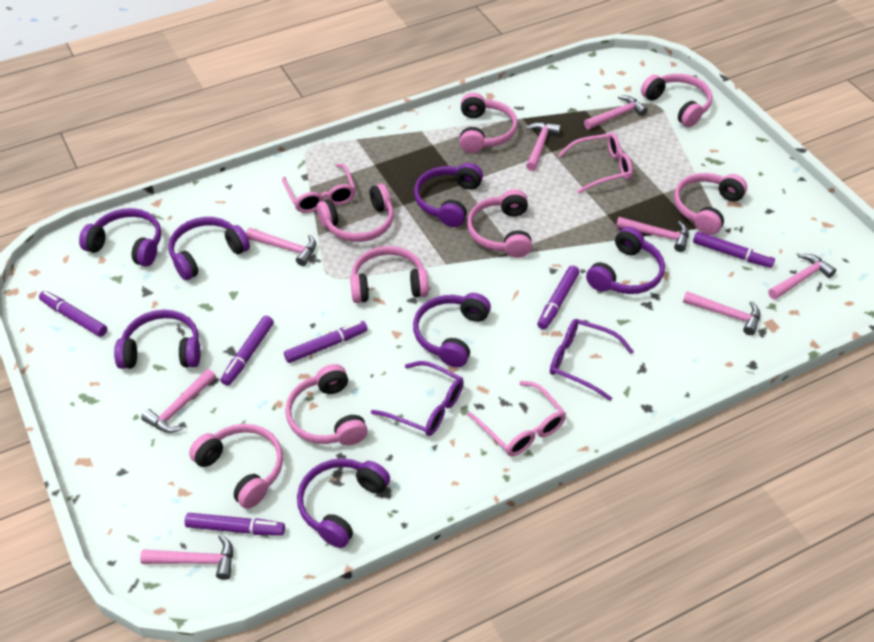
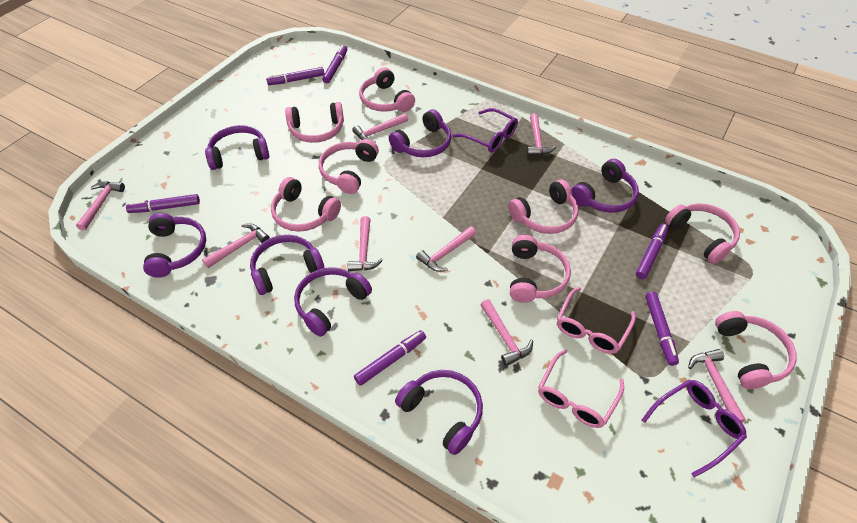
pink glasses: [282,164,356,213] [467,381,566,456] [558,133,633,193] = 3 -> [538,349,624,428] [557,287,636,354] = 2

